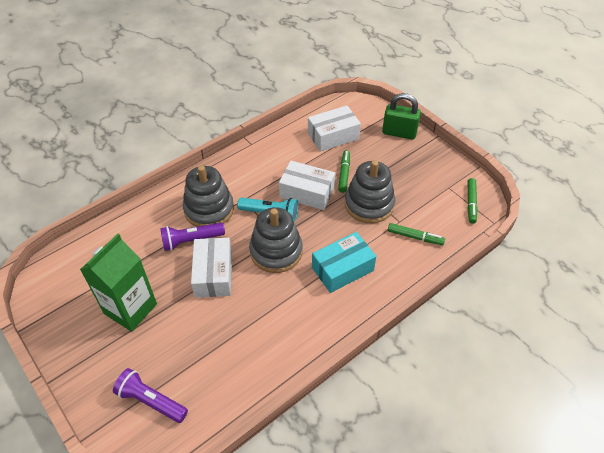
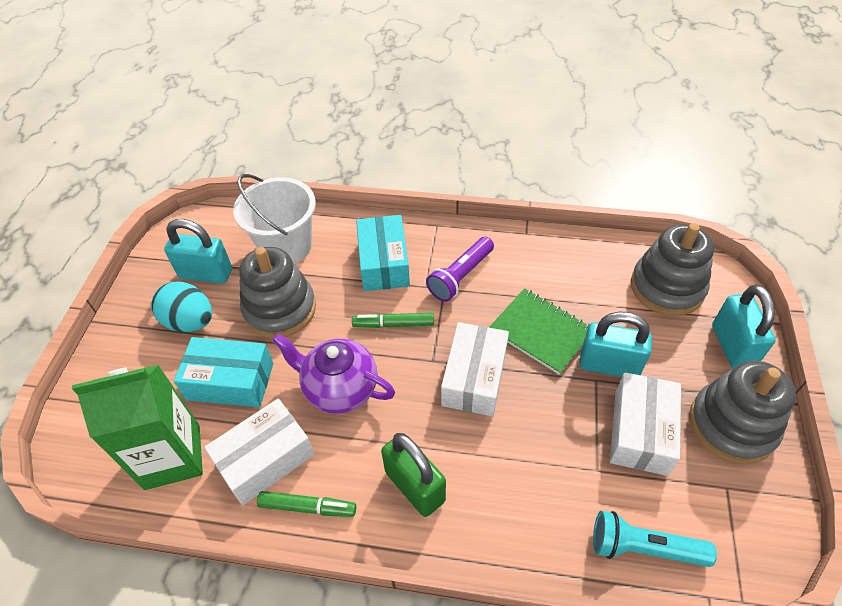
green marker: [338,150,350,193] [388,223,445,245] [467,178,478,224] = 3 -> [257,491,356,517] [352,313,434,328] = 2
green notebook: none = 0 -> [489,288,590,375] = 1
purple flashlight: [113,368,188,423] [160,223,225,251] = 2 -> [426,237,494,302] = 1
purple teapot: none = 0 -> [272,334,395,414] = 1
turquoise box: [312,232,376,293] = 1 -> [174,337,273,407] [356,215,410,291] = 2
turquoise egg: none = 0 -> [151,281,212,332] = 1
turquoise padlock: none = 0 -> [164,219,232,284] [580,312,652,377] [712,285,776,369] = 3
white bucket: none = 0 -> [233,174,316,263] = 1

